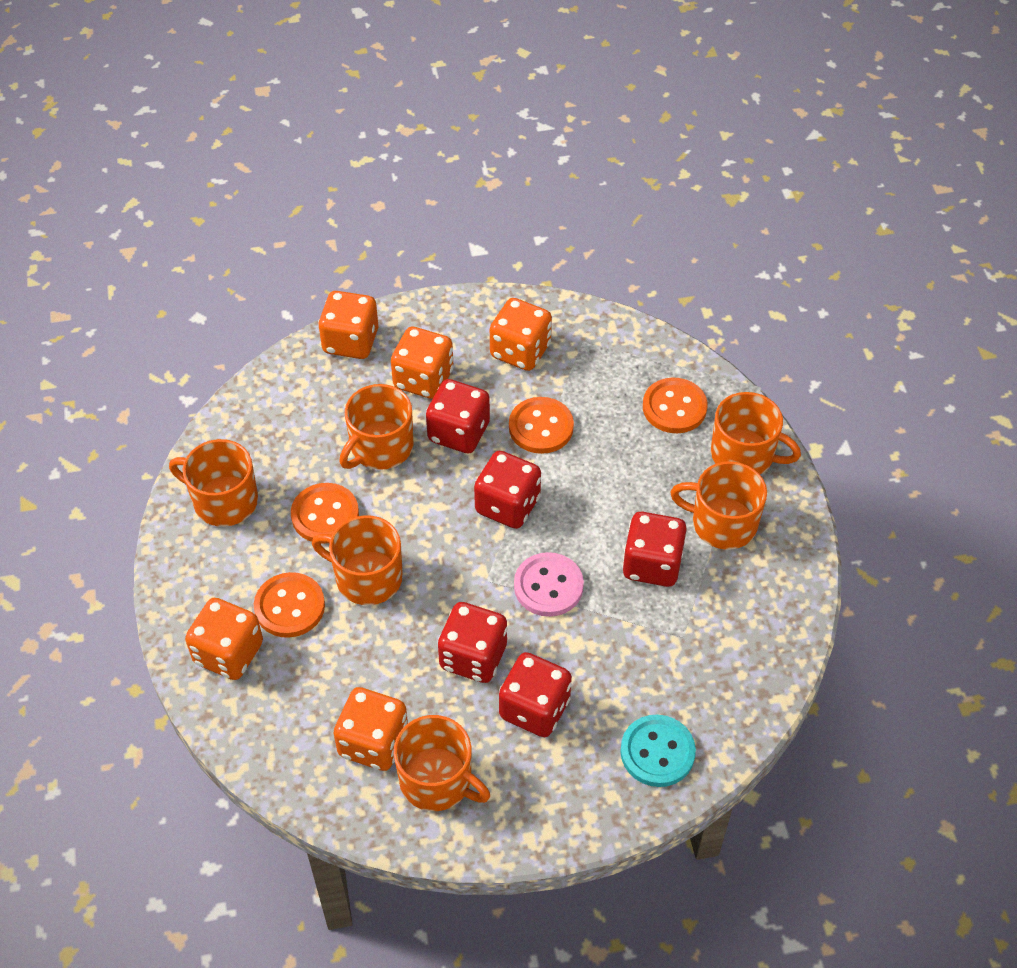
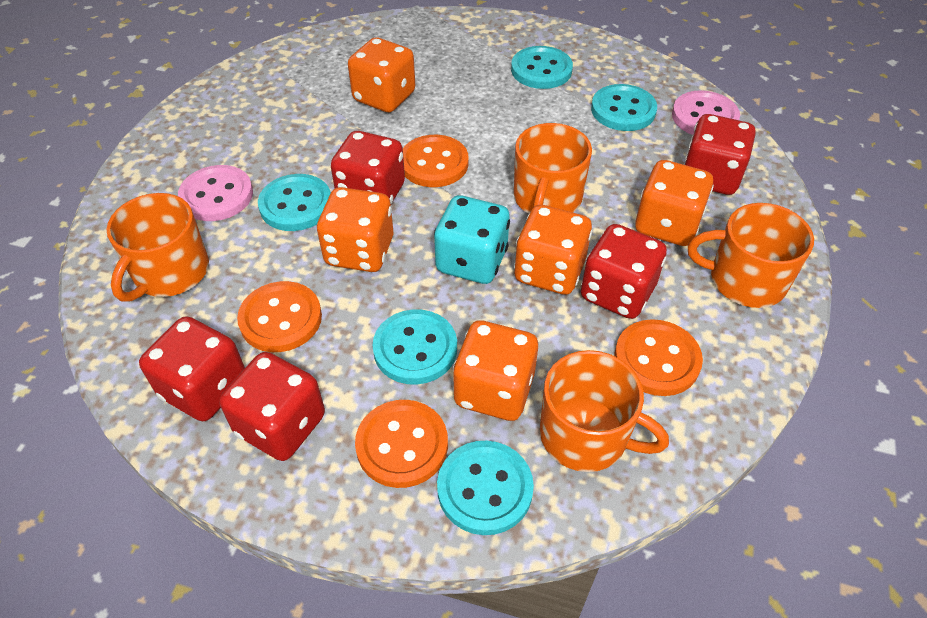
orange mug: [169,439,258,527] [312,515,403,605] [339,384,414,470] [394,715,490,811] [670,461,767,550] [711,392,801,474] = 6 -> [106,193,209,302] [514,123,592,214] [540,350,669,472] [688,203,814,308] = 4
pink button: [514,552,584,617] = 1 -> [178,165,253,221] [672,90,740,135] = 2
turquoise button: [620,715,696,787] = 1 -> [258,174,331,231] [372,309,457,385] [437,441,534,535] [511,46,573,89] [591,84,657,131] = 5
turquoise dice: none = 0 -> [434,195,510,284] = 1

